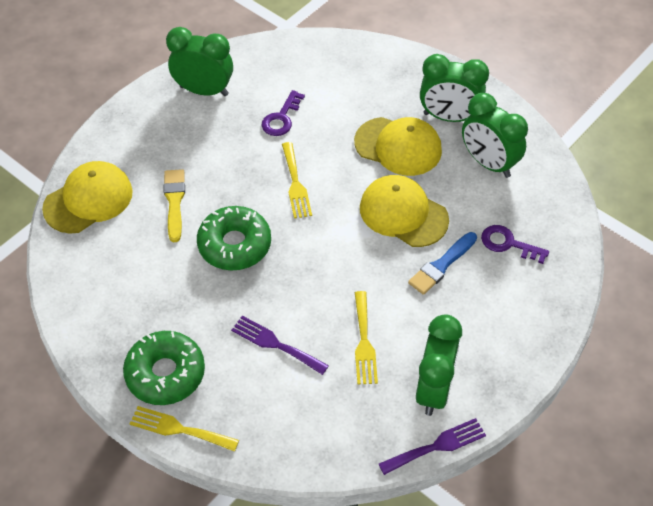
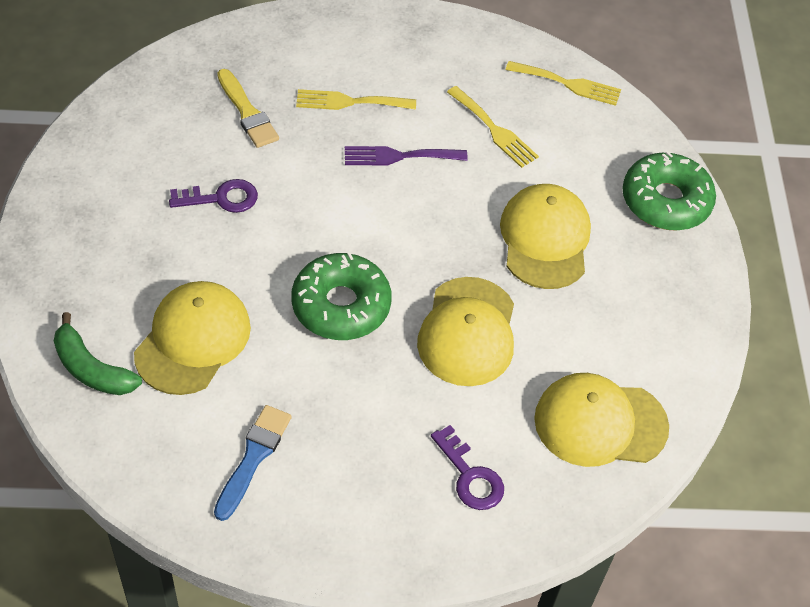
green banana: none = 0 -> [54,312,142,395] = 1
green clock: [166,27,233,96] [416,314,462,416] [420,54,489,122] [462,93,528,178] = 4 -> none = 0
purple fork: [231,316,329,375] [379,418,486,475] = 2 -> [345,146,468,166] = 1
yellow cap: [42,161,133,234] [354,117,442,176] [360,175,449,247] = 3 -> [134,281,251,395] [417,277,514,386] [500,184,591,289] [534,373,669,467] = 4

